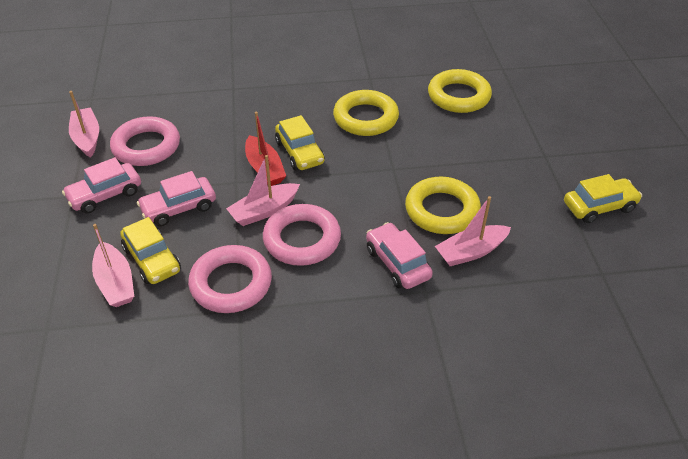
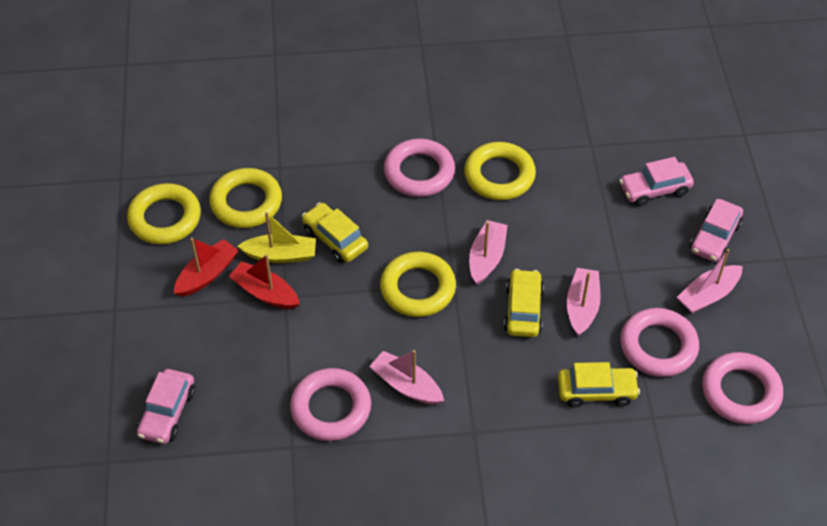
pink ring: [110,116,180,166] [188,245,272,313] [263,204,341,266] = 3 -> [290,368,371,441] [384,138,455,197] [620,308,699,377] [702,352,783,424] = 4
red boat: [245,112,286,186] = 1 -> [174,238,239,297] [229,254,300,309] = 2
yellow boat: none = 0 -> [238,212,316,263] = 1
yellow ring: [333,90,399,136] [405,177,481,234] [428,69,492,113] = 3 -> [127,183,201,244] [209,168,282,228] [380,252,456,317] [464,142,536,200] = 4

